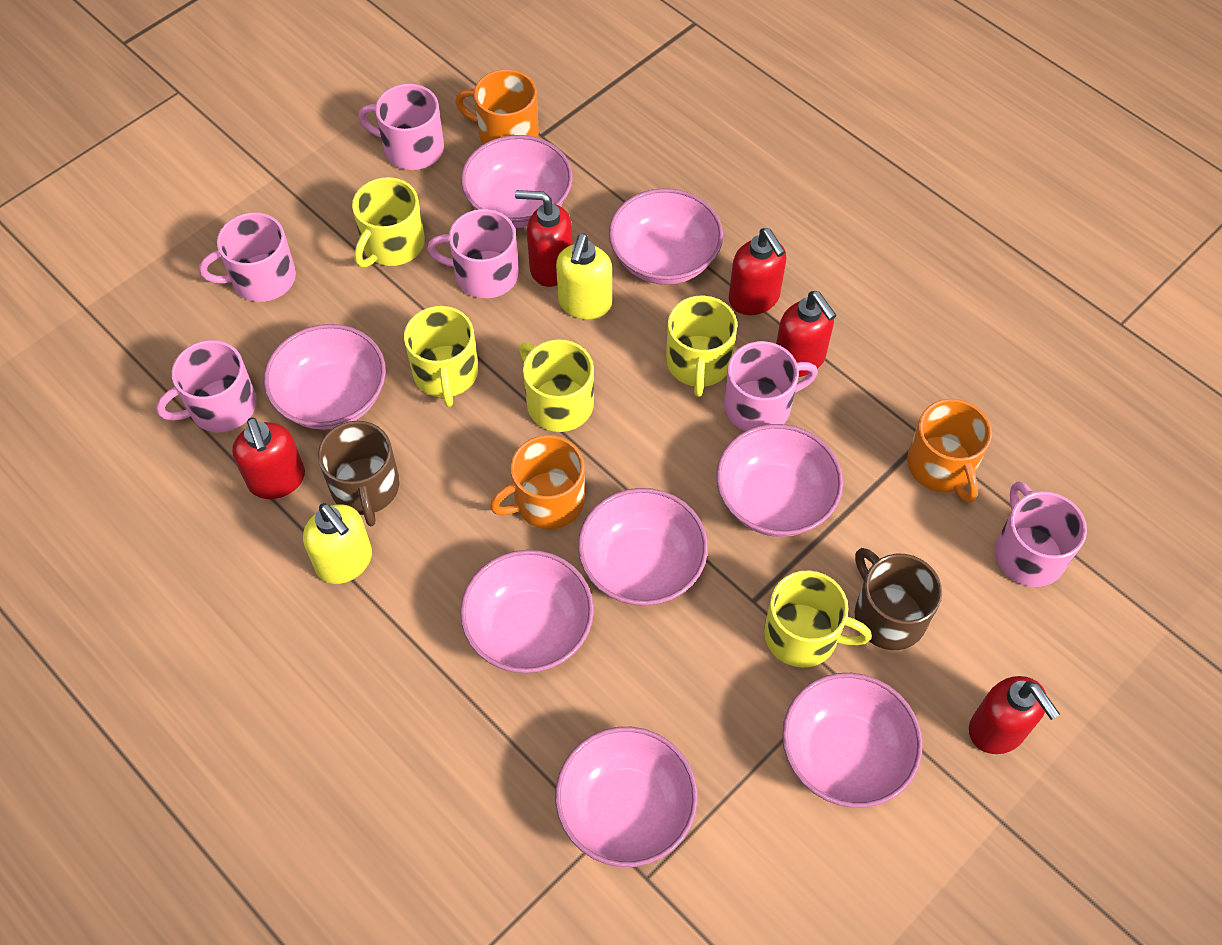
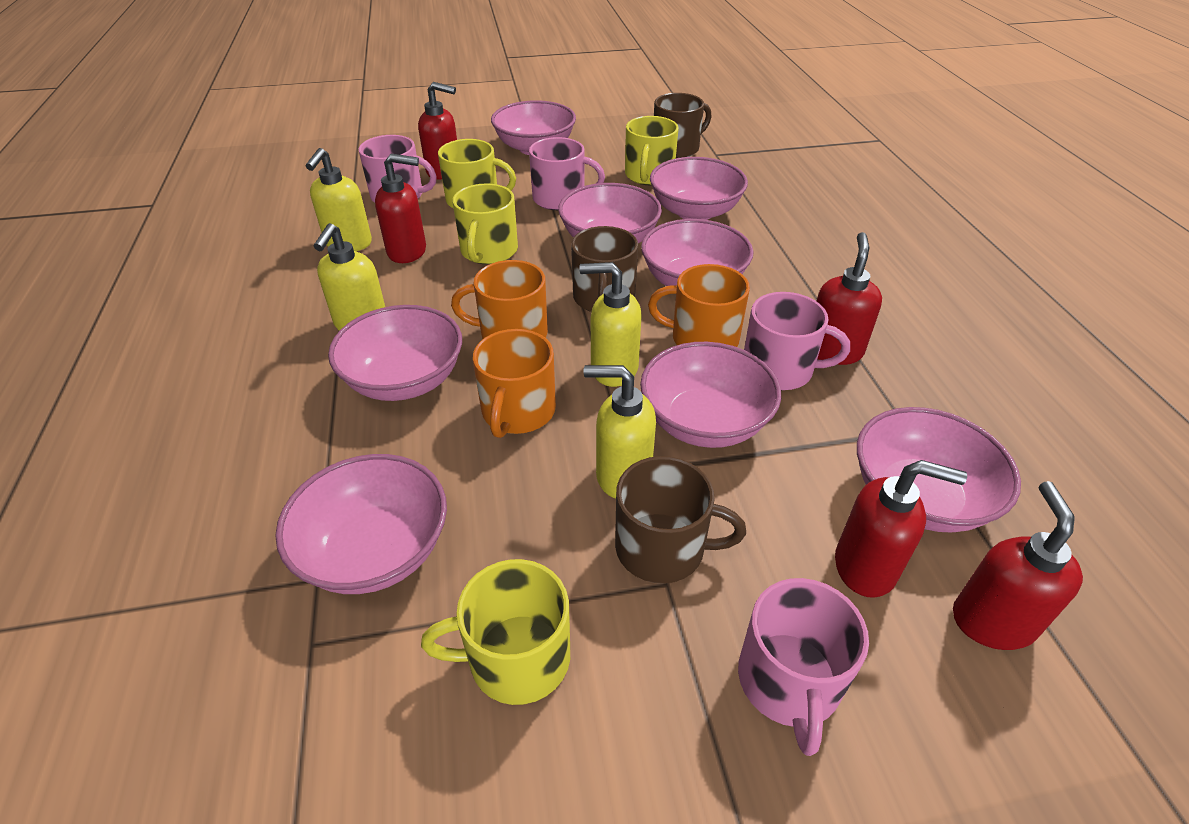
brown mug: [318,421,400,526] [855,548,942,650] = 2 -> [571,226,638,312] [615,456,746,584] [654,93,711,158] = 3
pink mug: [156,340,257,432] [199,212,296,302] [358,84,444,170] [427,209,519,298] [724,341,818,431] [995,481,1087,587] = 6 -> [358,135,437,203] [529,137,605,210] [738,578,869,756] [744,292,850,390] = 4
yellow mug: [352,177,425,268] [404,306,478,407] [519,339,594,432] [666,295,737,397] [764,571,872,668] = 5 -> [421,559,570,705] [438,139,516,209] [453,183,518,264] [625,116,679,185] = 4
yellow soap dispenser: [303,503,372,584] [556,233,612,319] = 2 -> [306,148,372,251] [314,223,385,331] [579,262,642,387] [584,365,656,498] = 4

